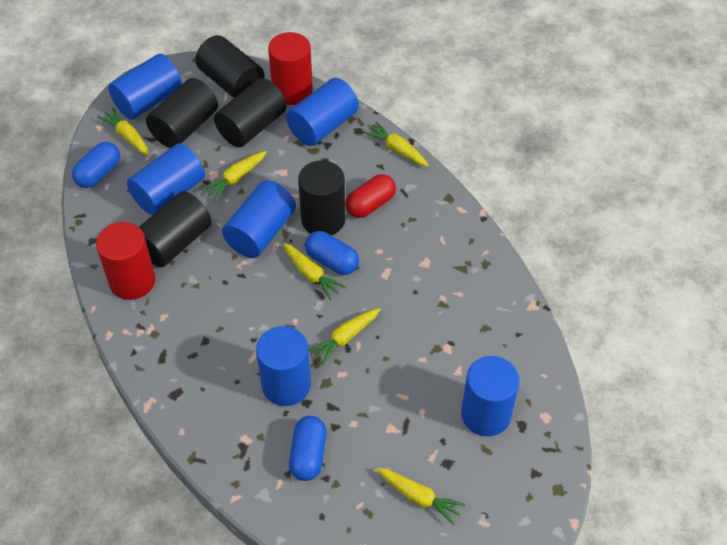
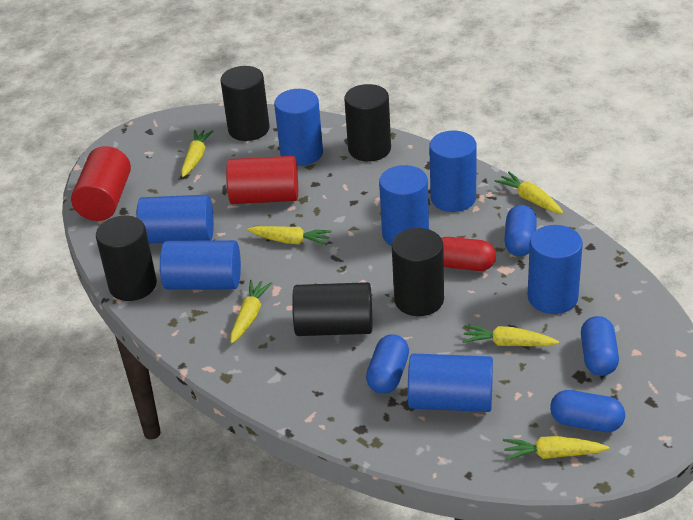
blue capsule: [72,142,120,188] [289,416,327,481] [305,231,359,275] = 3 -> [366,334,409,394] [504,205,537,256] [550,390,625,432] [581,316,619,376] = 4
blue cylinder: [108,54,182,119] [127,143,205,215] [222,180,296,258] [256,326,311,406] [286,78,359,146] [461,356,520,437] = 6 -> [136,195,214,244] [160,240,241,290] [274,89,323,166] [379,165,429,246] [408,353,493,412] [429,131,477,212] [528,225,583,314] = 7

